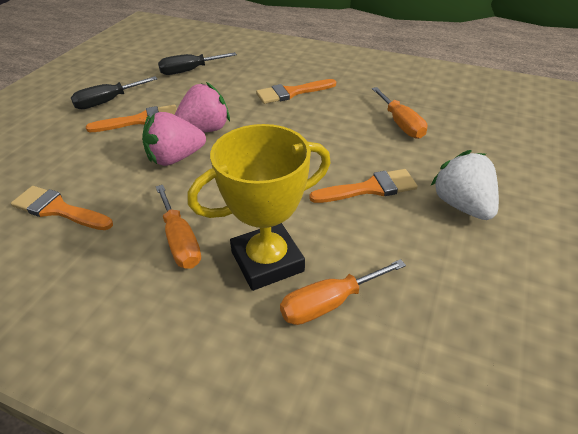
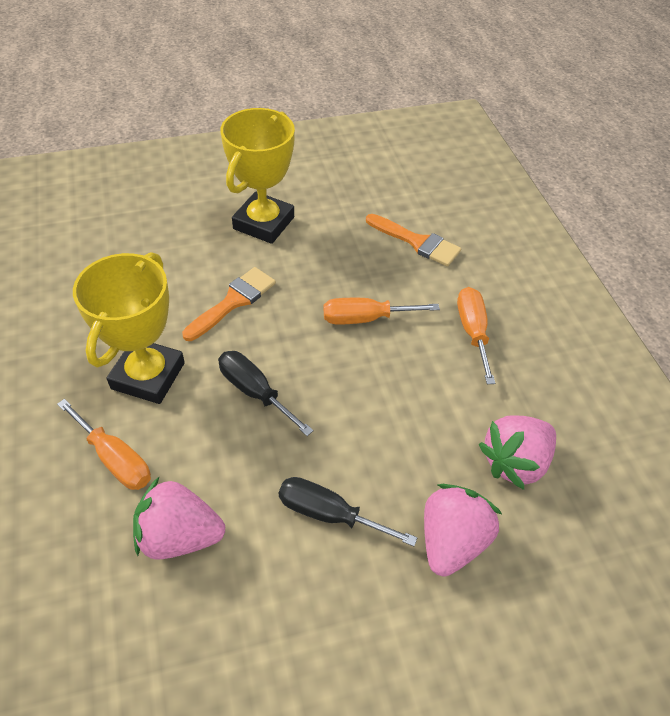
orange brush: [11,186,113,230] [86,105,177,132] [256,79,336,104] [309,169,418,203] = 4 -> [182,267,276,341] [366,214,461,267] = 2
pink strawberry: [142,112,206,166] [175,82,230,133] = 2 -> [133,477,225,560] [424,484,503,577] [478,415,556,490] = 3
white strawberry: [431,150,499,220] = 1 -> none = 0
yellow trophy: [187,124,331,291] = 1 -> [73,252,185,404] [221,108,295,244] = 2

